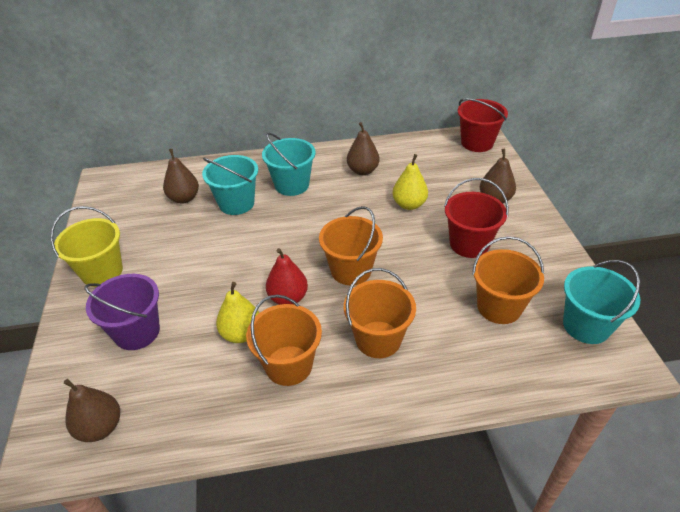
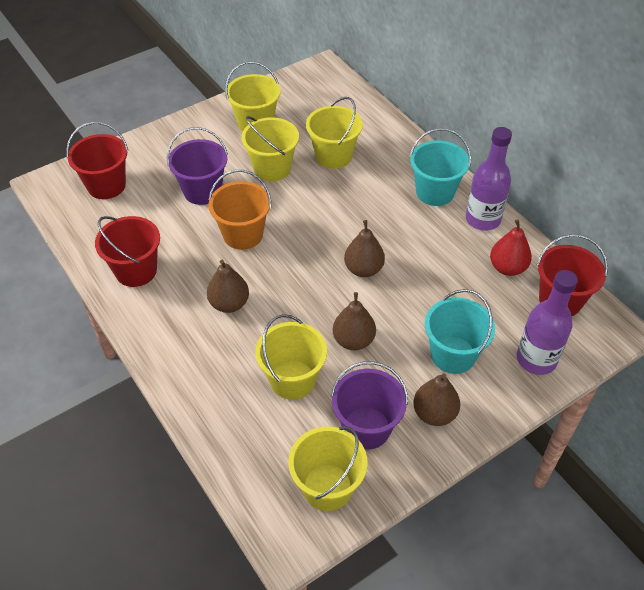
orange bucket: [246,295,322,386] [319,206,383,285] [344,268,416,358] [472,236,544,324] = 4 -> [209,170,271,250] = 1
purple bottle: none = 0 -> [466,127,512,231] [516,270,578,375] = 2
purple bucket: [84,274,160,350] = 1 -> [167,127,228,205] [331,361,408,449] = 2
red bucket: [444,178,509,258] [458,98,508,152] = 2 -> [66,122,128,199] [95,216,160,287] [537,234,608,316] = 3
turquoise bucket: [202,155,258,215] [262,133,316,196] [563,260,640,344] = 3 -> [410,128,471,206] [425,289,495,374] = 2
yellow bucket: [50,206,123,287] = 1 -> [225,61,281,132] [242,116,299,181] [255,314,327,400] [289,426,368,511] [306,97,363,169] = 5
yellow pear: [216,282,259,343] [393,154,428,210] = 2 -> none = 0

